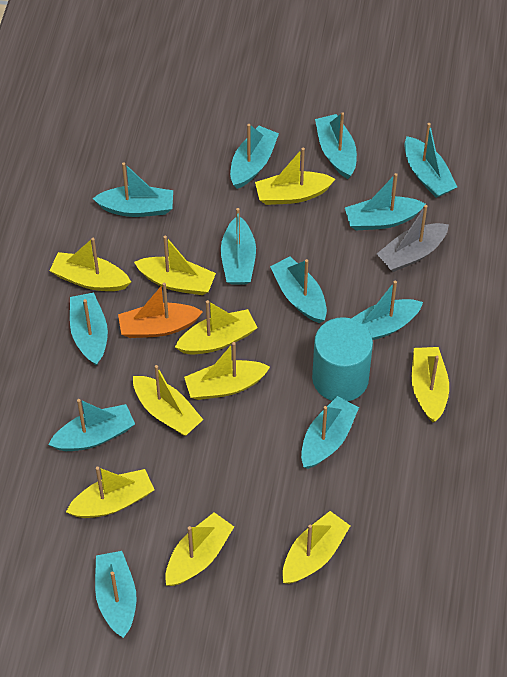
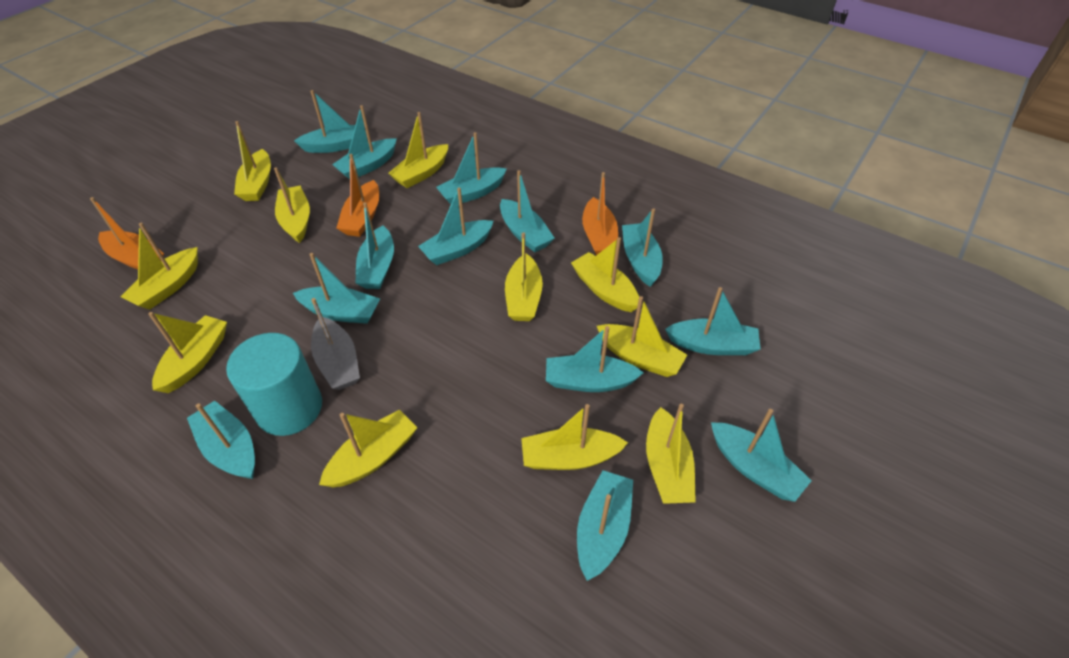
orange boat: [118,282,203,338] = 1 -> [90,197,164,269] [336,154,379,237] [582,172,618,255] = 3
turquoise boat: [48,399,135,451] [70,293,108,366] [92,163,173,217] [95,551,137,638] [221,208,256,285] [230,124,279,189] [270,257,327,323] [301,396,359,469] [315,112,357,179] [345,173,425,231] [351,281,423,340] [404,123,457,198] = 12 -> [187,401,255,479] [293,253,380,324] [294,90,355,153] [332,105,397,179] [355,202,394,289] [418,187,494,265] [436,132,507,204] [500,170,555,252] [546,326,643,392] [577,470,633,581] [622,208,663,287] [665,287,761,355] [711,409,812,502] = 13
yellow boat: [50,238,131,291] [66,467,154,518] [133,365,203,436] [134,235,216,295] [165,512,234,586] [175,300,258,354] [184,342,270,400] [255,148,335,205] [282,511,350,584] [412,347,449,422] = 10 -> [121,223,198,310] [148,312,227,393] [234,121,271,201] [274,167,310,243] [319,409,417,487] [388,112,448,188] [505,232,543,321] [521,404,628,470] [571,237,639,312] [597,296,687,377] [646,404,696,504] = 11

